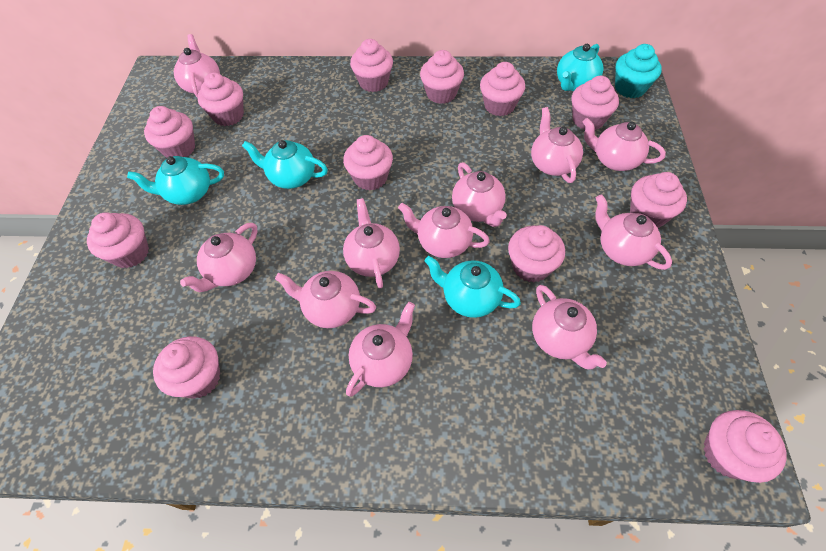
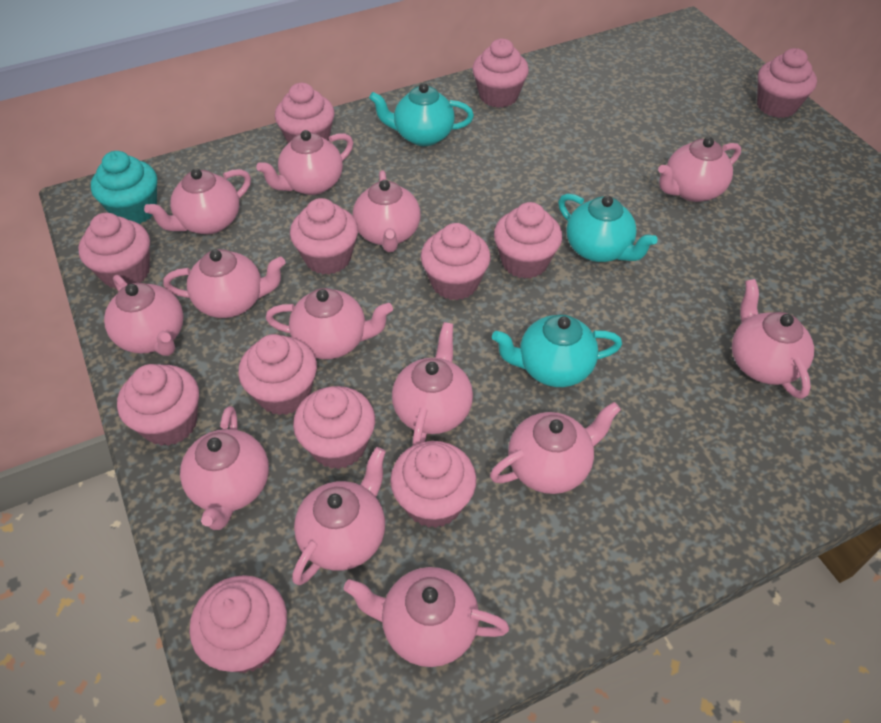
pink teapot: [174,34,220,97] [180,223,258,292] [275,271,376,328] [343,198,400,288] [346,302,415,397] [398,203,490,258] [452,162,507,227] [531,107,583,183] [532,285,607,370] [583,118,666,171] [595,194,672,270] = 11 -> [104,275,184,356] [144,168,251,234] [163,249,286,318] [180,406,269,530] [256,130,353,195] [266,288,393,359] [292,447,386,585] [344,567,509,667] [353,170,420,252] [392,322,473,445] [490,402,621,494] [658,137,741,202] [732,279,814,399] = 13
turquoise teapot: [127,156,224,205] [242,140,328,189] [424,256,521,318] [557,44,603,91] = 4 -> [369,83,474,146] [492,315,622,387] [558,194,658,262] = 3

